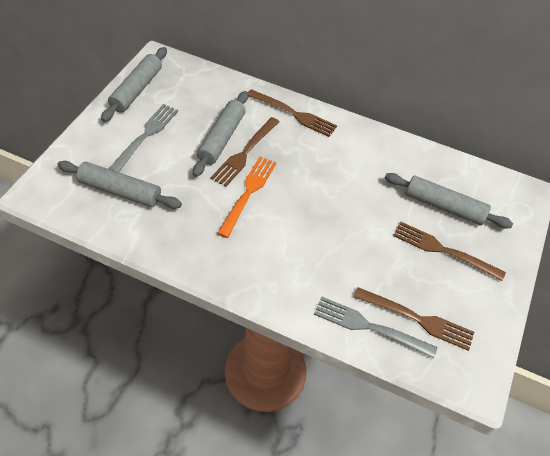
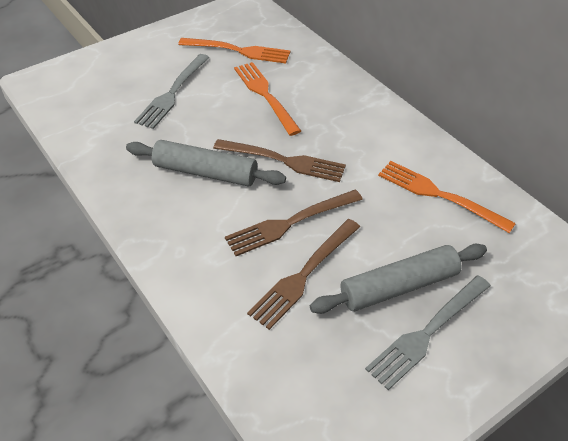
brown fork: [211,117,279,187] [248,89,337,137] [354,287,474,351] [393,222,506,281] = 4 -> [213,139,346,182] [225,189,363,256] [247,219,360,330] = 3
grey rolling pin: [57,161,182,209] [101,47,167,122] [193,91,248,177] [385,173,513,229] = 4 -> [126,140,286,187] [310,244,487,314] = 2
orange fork: [217,157,276,238] = 1 -> [178,38,290,63] [234,62,301,136] [378,161,516,233] = 3

